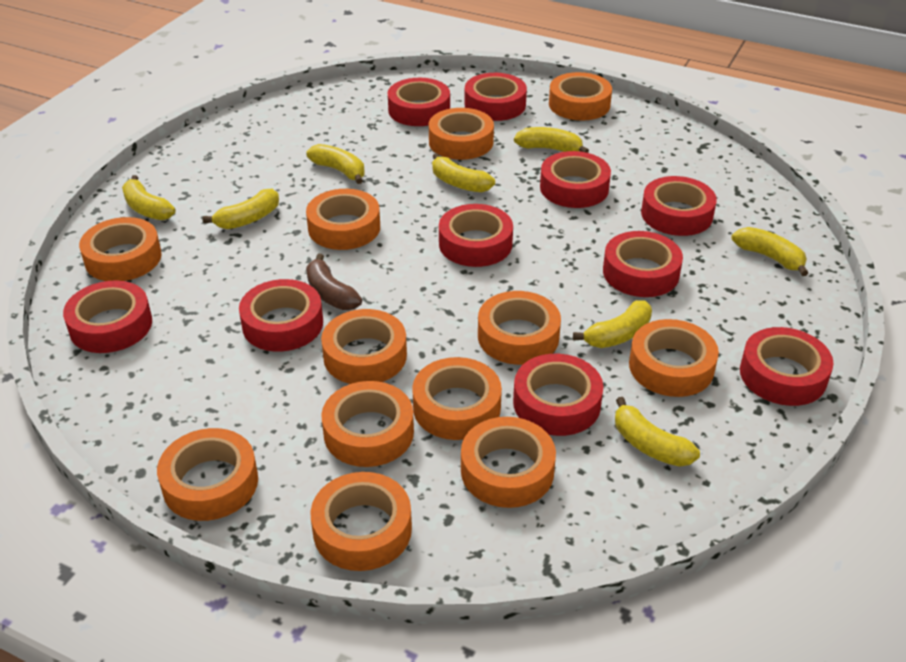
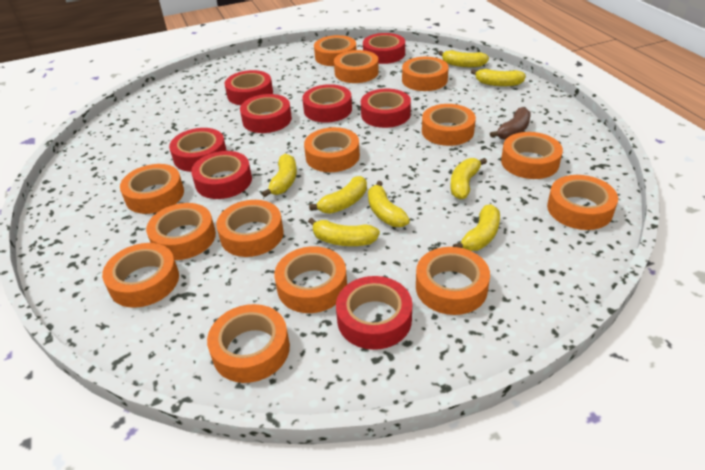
orange tape: [79,217,162,281] [157,428,258,521] [306,189,380,250] [310,472,412,571] [321,309,407,384] [321,381,414,467] [412,357,502,440] [429,108,494,160] [461,417,556,508] [478,291,561,365] [549,72,612,121] [629,319,719,397] = 12 -> [102,243,179,308] [120,164,184,214] [146,203,216,260] [207,304,290,383] [216,200,284,257] [274,246,347,313] [304,127,360,172] [314,35,356,66] [334,50,379,83] [402,57,449,91] [416,247,490,315] [422,104,476,146] [501,132,563,179] [547,175,618,230] = 14
red tape: [63,280,152,353] [239,279,323,352] [388,78,450,126] [439,204,513,267] [465,73,527,121] [513,354,603,436] [540,151,611,208] [603,231,683,297] [641,176,717,236] [740,327,834,406] = 10 -> [169,128,227,172] [191,151,252,199] [225,70,273,105] [240,94,292,133] [302,84,352,123] [336,276,412,350] [361,89,411,128] [363,33,405,64] = 8

